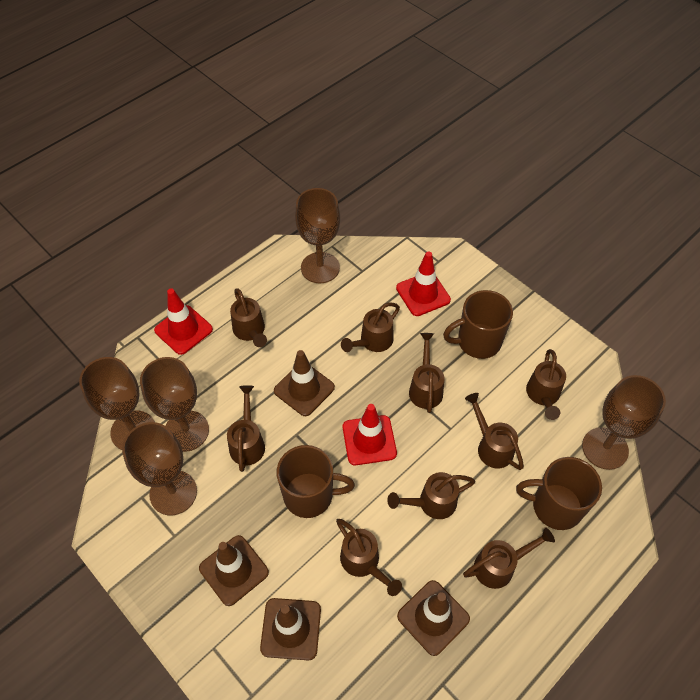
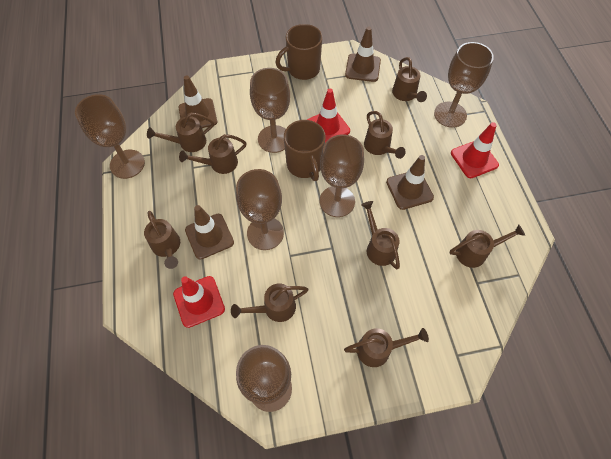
brown goblet: [79,357,155,450] [122,422,197,515] [140,357,209,452] [295,188,340,283] [582,375,666,470] = 5 -> [75,94,145,179] [236,169,284,250] [236,345,292,412] [250,68,290,153] [320,134,364,217] [434,42,494,128] = 6
brown mug: [277,445,355,518] [443,290,513,359] [516,457,602,530] = 3 -> [276,24,322,80] [284,120,326,181] = 2

